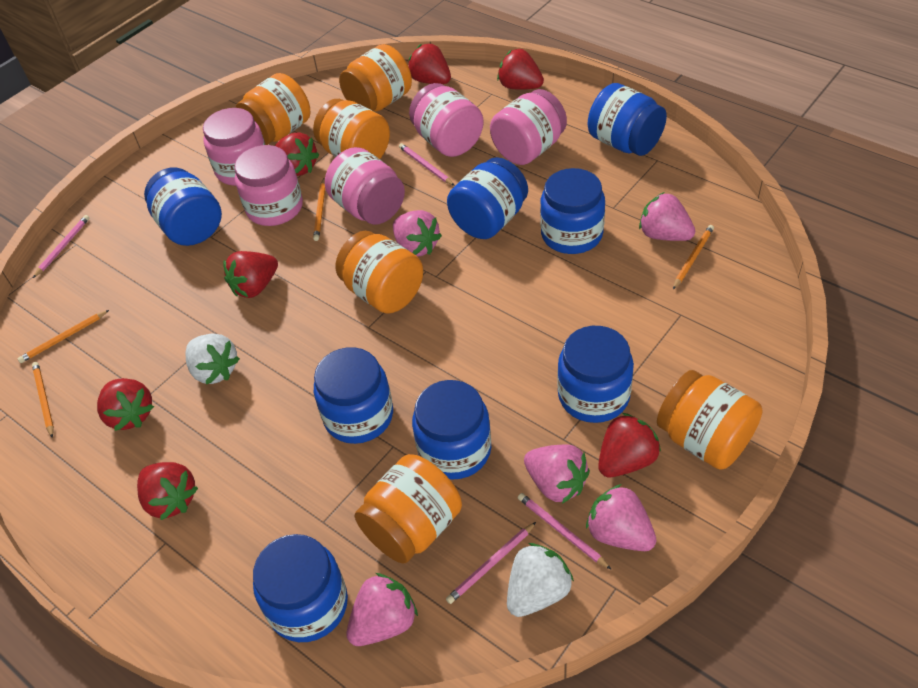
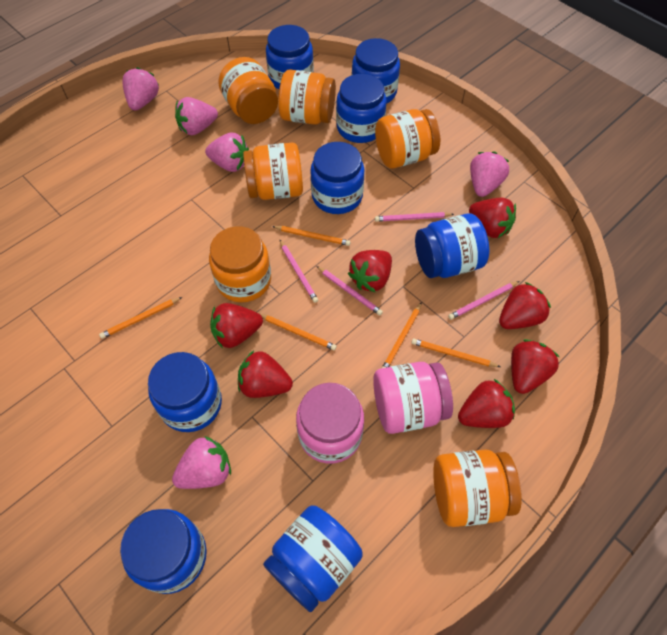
orange pencil: [17,310,109,363] [32,362,54,438] [313,178,325,241] [673,225,714,289] = 4 -> [99,297,182,339] [260,314,337,351] [272,226,351,246] [382,302,422,368] [411,338,500,367] = 5
pink jar: [203,108,265,186] [234,145,303,226] [325,147,405,225] [409,83,484,157] [490,89,567,165] = 5 -> [296,383,364,464] [373,362,453,434] = 2
white strawberry: [186,333,240,384] [507,543,574,617] = 2 -> none = 0

